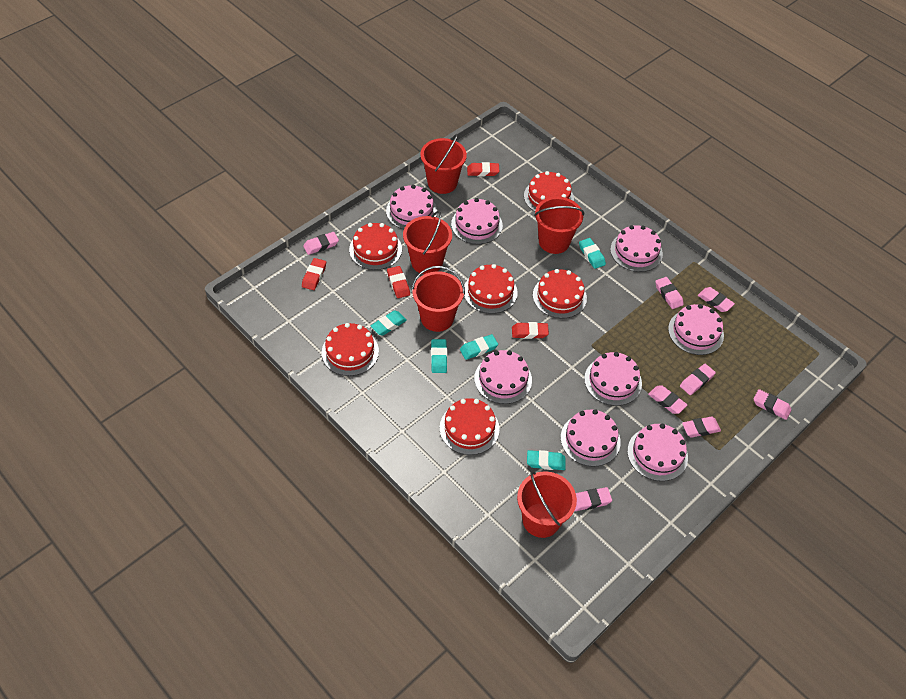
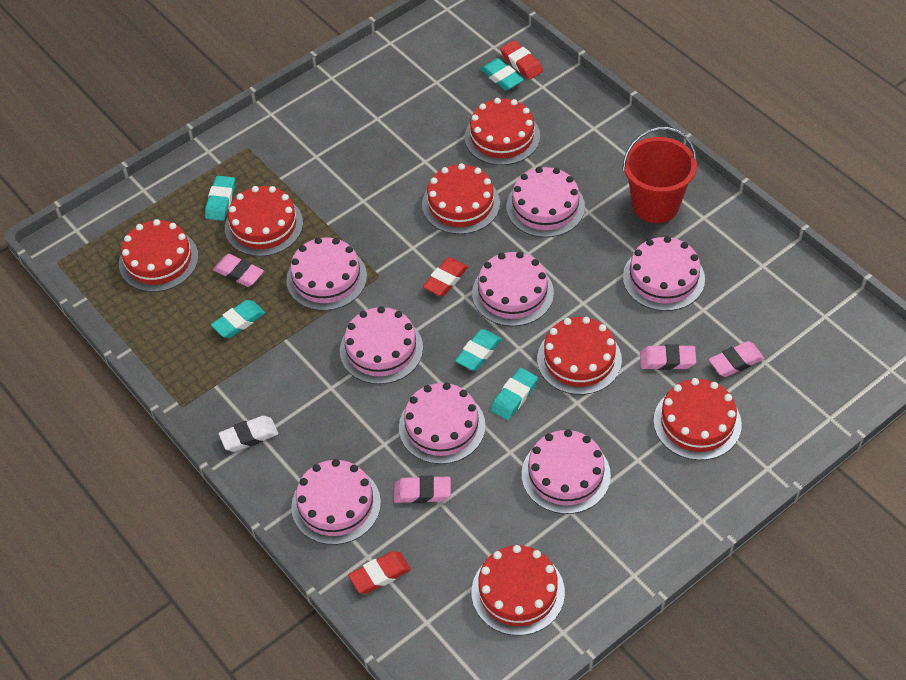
pink eraser: [303,232,339,255] [574,487,612,512] [648,385,687,414] [655,277,684,309] [680,364,716,395] [682,417,721,438] [698,287,735,312] [754,389,791,420] = 8 -> [213,254,264,287] [394,476,451,503] [640,344,696,370] [709,341,765,377] = 4
red bucket: [403,211,452,274] [412,266,465,332] [420,134,467,194] [517,471,577,538] [534,197,584,254] = 5 -> [622,127,697,223] = 1
red cake: [322,323,379,376] [349,223,402,270] [440,398,500,455] [464,264,518,314] [524,171,574,212] [533,269,587,318] = 6 -> [119,219,198,292] [225,186,303,256] [422,163,500,234] [465,98,540,165] [472,545,565,635] [537,317,622,395] [654,378,742,460] = 7
red eraser: [302,258,326,290] [387,266,410,298] [467,162,499,176] [512,322,549,339] = 4 -> [348,551,411,594] [423,257,468,296] [500,40,543,79] = 3
white eraser: none = 0 -> [219,416,278,452] = 1

